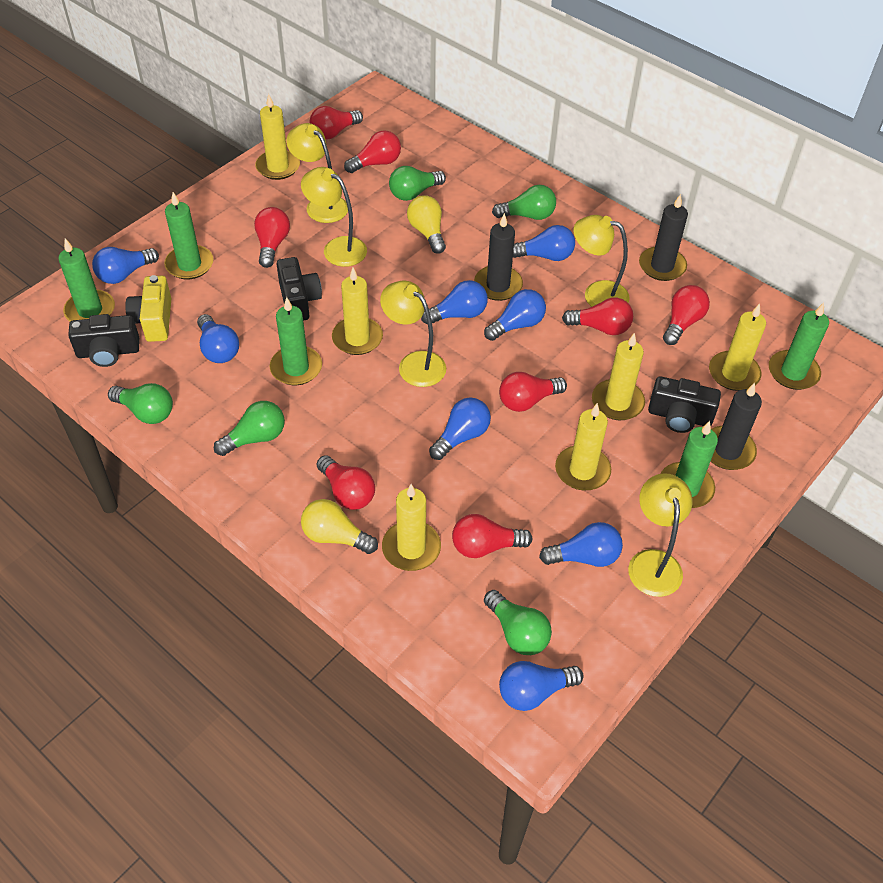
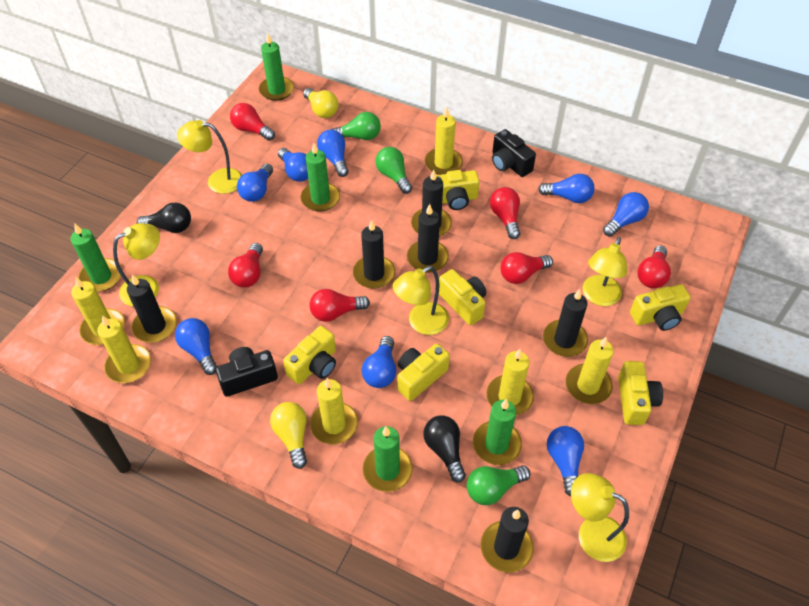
black camera: [68,314,140,367] [277,257,322,321] [648,376,721,433] = 3 -> [216,347,278,397] [492,129,536,177] = 2
black candle: [474,213,523,301] [639,194,688,281] [711,383,762,470] = 3 -> [127,275,177,343] [353,220,395,289] [407,204,449,273] [411,169,452,237] [481,507,534,573] [543,289,588,357] = 6
black light bulb: none = 0 -> [137,203,191,233] [423,416,466,482] = 2
green light bulb: [108,383,173,424] [214,401,285,456] [389,166,446,201] [484,590,552,655] [492,185,556,220] = 5 -> [331,112,381,140] [375,147,412,194] [467,465,530,505] = 3
red light bulb: [254,207,290,268] [309,106,363,140] [317,455,375,510] [344,130,401,173] [452,514,532,558] [499,372,567,412] [562,298,633,335] [663,285,710,345] = 8 -> [228,243,263,288] [230,103,275,141] [309,289,370,322] [490,187,520,239] [500,252,553,284] [637,245,671,288] = 6
yellow camera: [125,275,172,342] = 1 -> [283,326,336,385] [397,343,450,401] [436,170,480,210] [439,269,486,325] [618,361,663,425] [630,284,691,331] = 6

